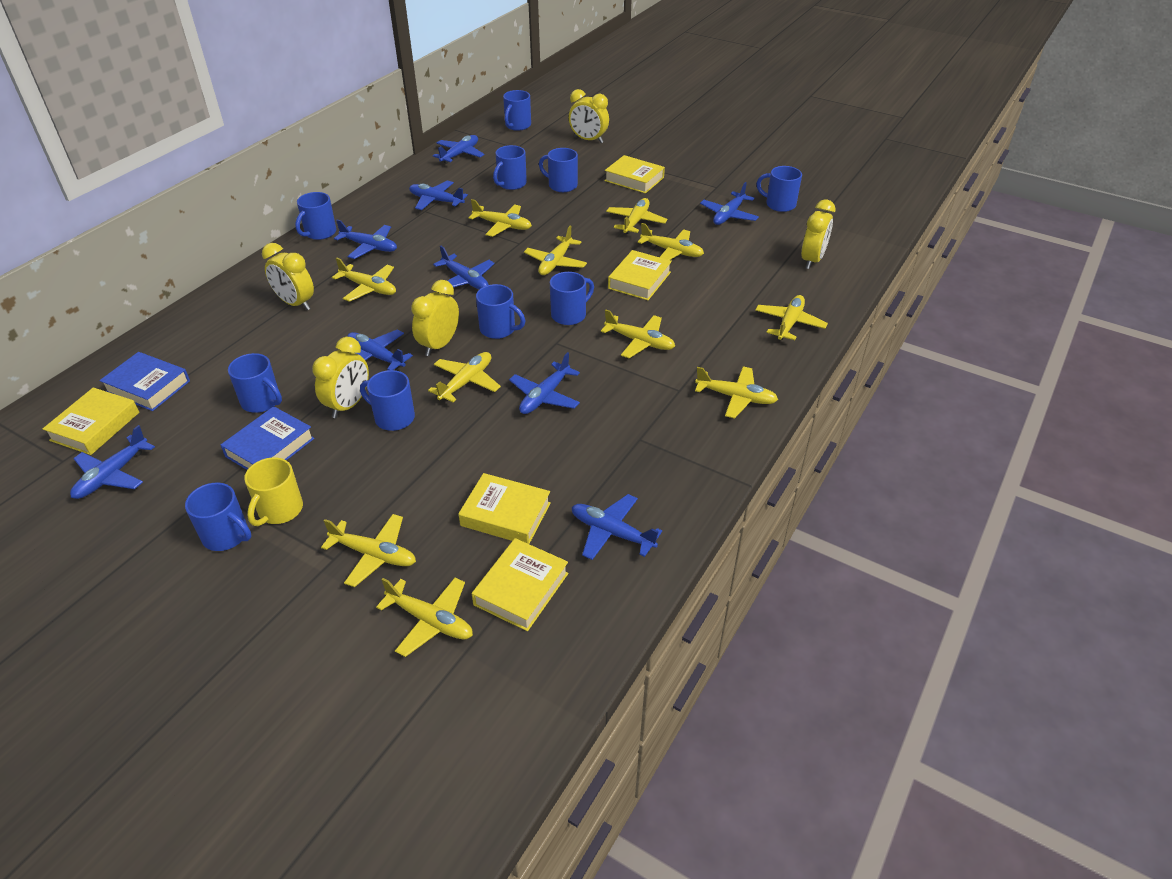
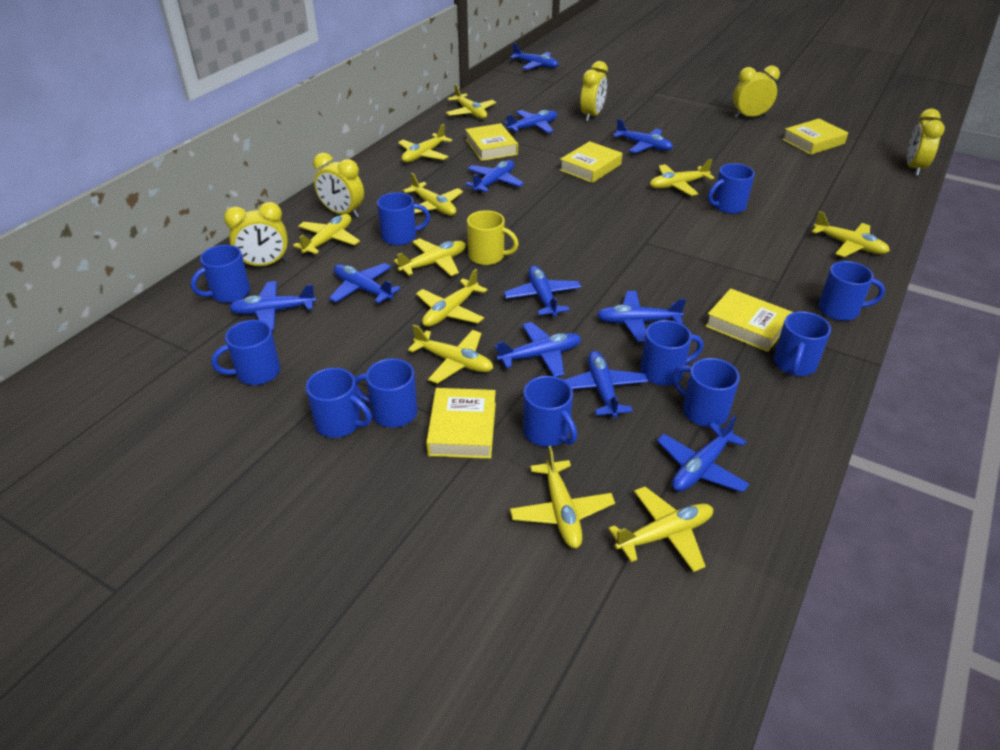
blue book: [99,352,190,411] [221,406,314,470] = 2 -> none = 0
blue mug: [185,482,251,551] [228,353,282,413] [295,192,336,240] [360,370,415,431] [476,284,525,339] [493,145,527,190] [503,90,531,131] [539,148,578,192] [550,272,594,325] [756,166,802,212] = 10 -> [191,245,250,303] [211,320,280,385] [306,368,372,438] [355,358,417,428] [377,192,430,246] [523,376,577,447] [640,320,704,386] [672,358,740,427] [708,163,755,214] [774,311,831,376] [819,261,885,321] = 11
blue plane: [70,425,155,499] [334,220,397,259] [347,330,413,370] [409,181,468,210] [433,135,484,164] [433,246,495,289] [509,352,580,414] [572,494,662,560] [700,182,759,225] = 9 -> [229,281,316,330] [329,263,401,304] [465,160,524,193] [495,322,582,377] [503,110,557,133] [504,265,581,317] [510,43,559,70] [565,351,648,418] [597,291,686,342] [613,119,673,153] [657,415,750,492] = 11

